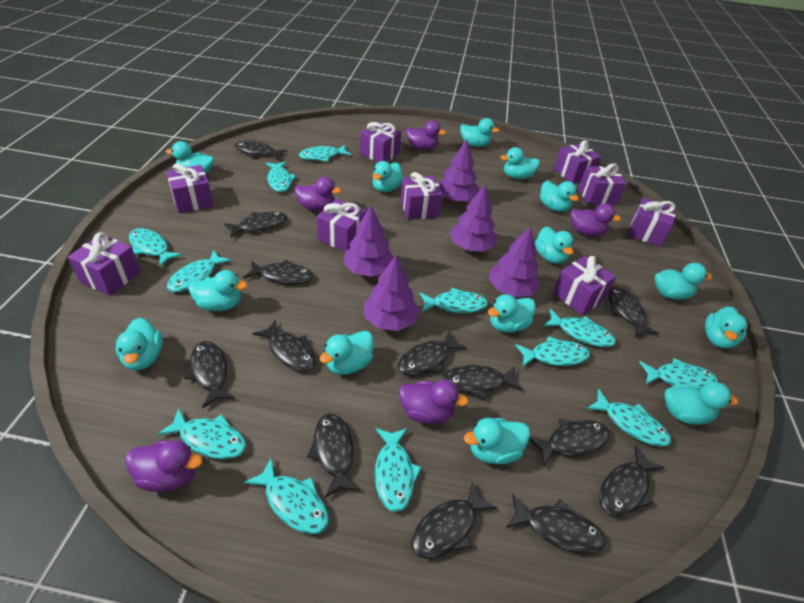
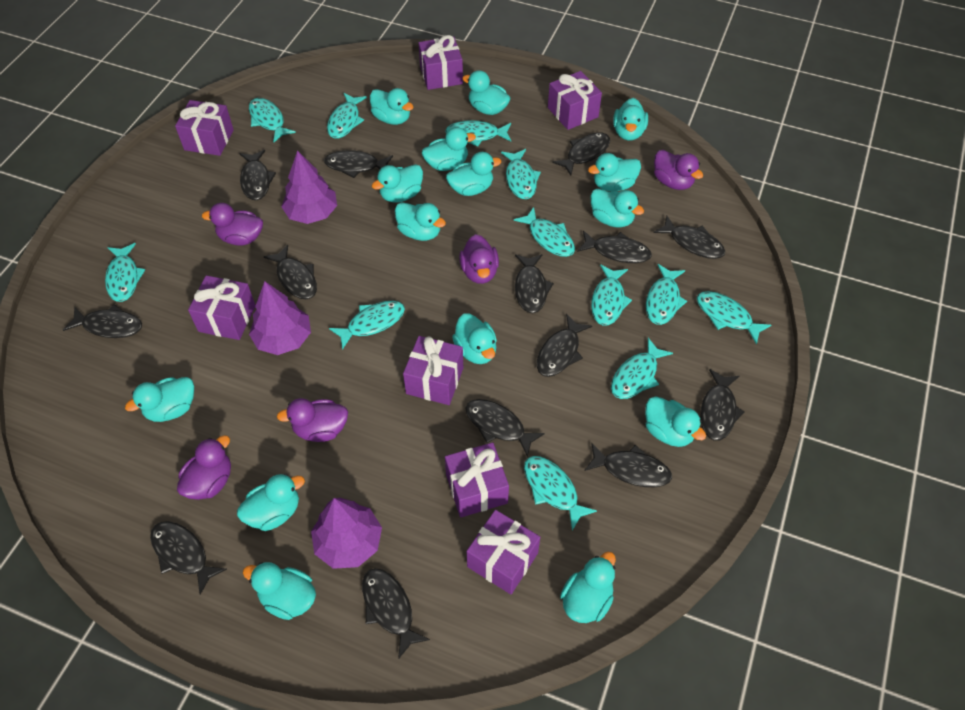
black fish: [184,341,235,409] [224,211,287,238] [235,141,287,160] [244,260,314,284] [253,319,316,372] [307,414,360,498] [398,331,467,375] [411,481,497,558] [443,365,522,400] [506,494,606,553] [529,419,610,466] [599,445,665,517] [608,287,659,337] = 13 -> [63,304,142,338] [150,521,227,595] [239,150,276,200] [264,245,317,299] [324,150,393,178] [362,568,430,659] [465,399,545,458] [515,254,554,313] [537,314,592,377] [552,132,610,175] [577,231,652,263] [584,443,672,487] [653,216,725,259] [700,369,745,441] = 14
purple gift: [68,232,141,296] [166,163,214,213] [317,199,367,251] [360,122,401,162] [401,172,443,220] [553,256,616,315] [554,140,601,183] [579,163,626,205] [628,198,676,247] = 9 -> [175,100,234,156] [188,275,256,340] [403,336,463,405] [419,35,463,90] [445,442,509,517] [467,510,540,594] [548,71,602,130] = 7
purple tree: [343,206,393,277] [364,256,419,331] [439,139,479,202] [450,185,497,251] [489,226,541,297] = 5 -> [249,281,311,355] [281,150,337,224] [311,498,382,569] = 3
turquoise duck: [116,318,163,370] [166,141,214,174] [188,270,248,311] [320,331,374,375] [372,161,403,192] [460,118,499,147] [464,418,530,464] [488,294,536,333] [500,147,540,179] [535,226,574,264] [540,180,579,212] [655,263,712,300] [665,382,738,425] [705,307,747,349] = 14 -> [125,377,194,422] [237,474,305,531] [243,562,316,620] [370,88,413,125] [372,164,423,202] [395,202,446,241] [422,127,476,171] [446,152,501,196] [452,314,497,364] [462,70,511,115] [560,552,616,623] [588,153,641,192] [590,189,644,227] [613,98,648,141] [645,396,706,447] = 15

